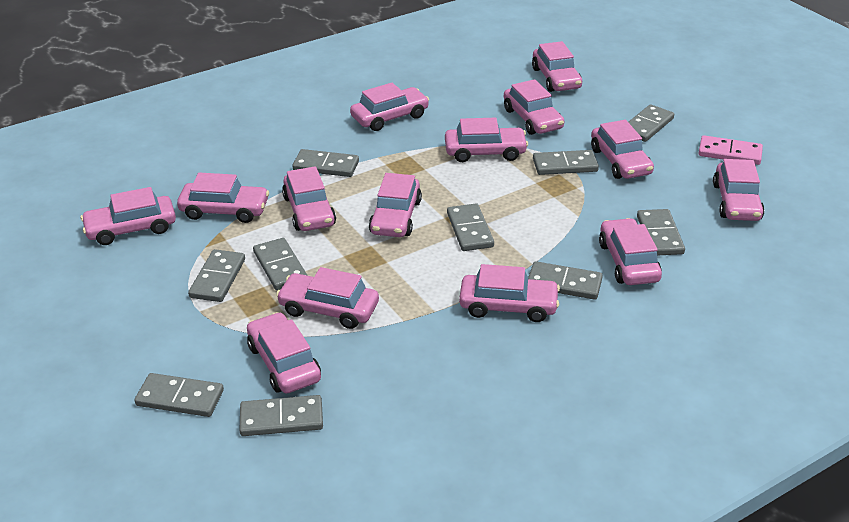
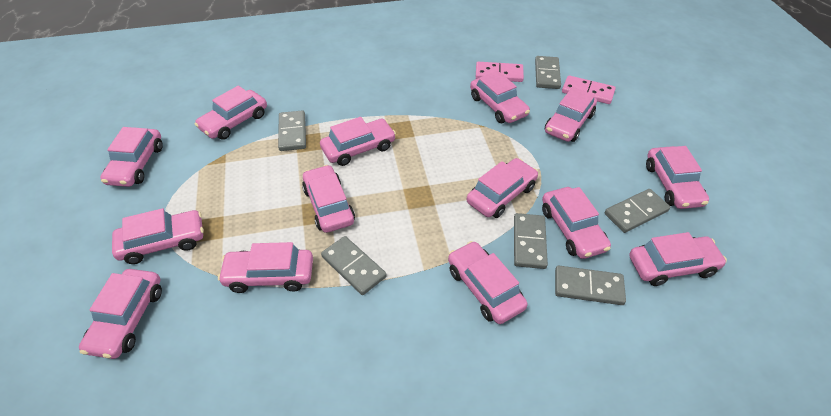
grey domino: [134,373,224,417] [188,249,245,302] [240,395,323,436] [253,238,308,290] [292,149,359,177] [447,204,494,251] [528,261,603,300] [533,150,599,175] [629,104,674,142] [637,209,685,255] = 10 -> [278,110,306,151] [321,236,387,295] [514,213,548,269] [535,56,561,89] [555,265,626,305] [605,189,670,233] = 6
pink domino: [698,135,763,165] = 1 -> [476,62,524,82] [562,75,616,104] = 2

